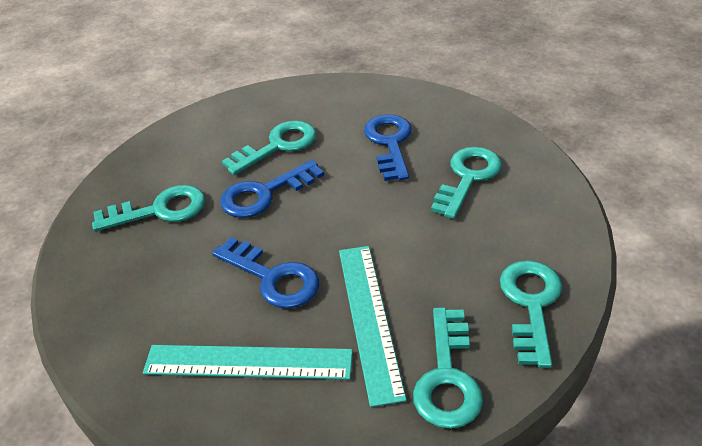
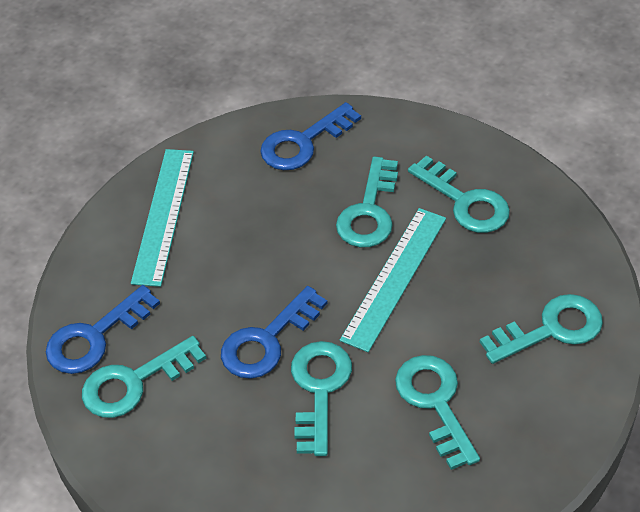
turquoise key: [92,185,205,231] [222,120,316,175] [413,308,483,429] [431,147,502,219] [500,260,562,368] = 5 -> [82,336,206,418] [291,341,352,456] [336,157,398,247] [395,355,480,470] [408,156,510,233] [480,294,603,364] = 6

